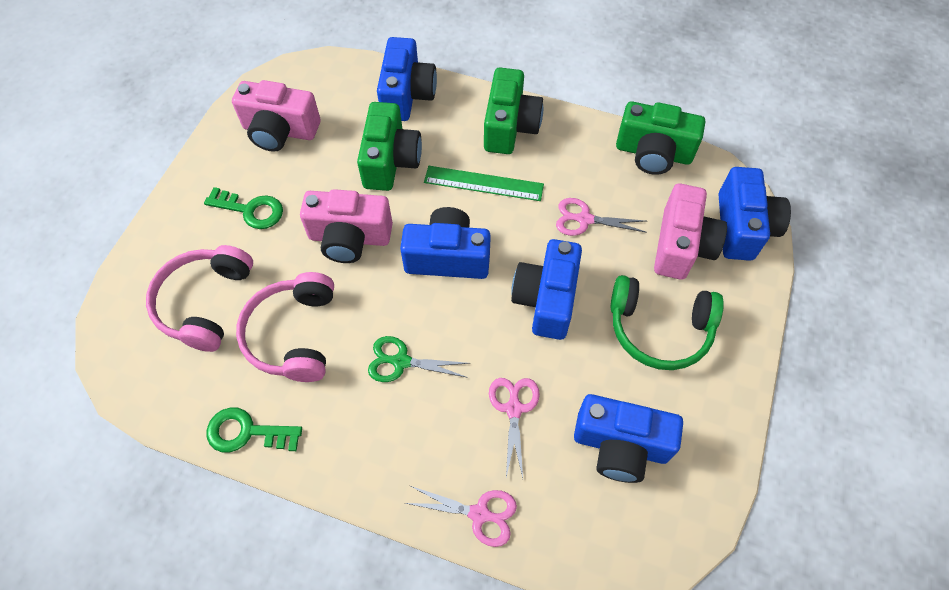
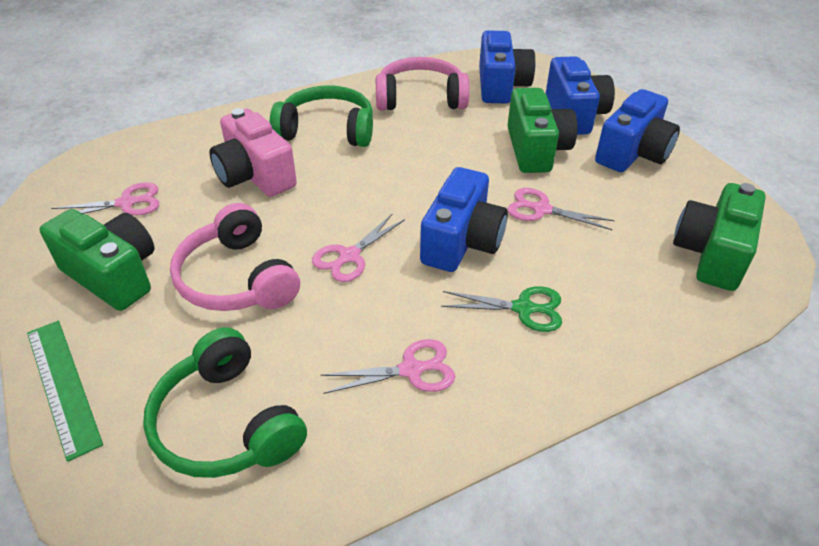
blue camera: [377,37,437,121] [400,207,491,279] [511,239,582,340] [574,394,683,483] [719,167,791,261] = 5 -> [420,167,508,272] [479,30,535,104] [546,56,615,135] [595,89,680,172] = 4
green headphones: [611,275,724,370] = 1 -> [143,327,307,478] [270,86,373,147] = 2
green key: [204,187,283,229] [206,407,302,453] = 2 -> none = 0
pink camera: [232,80,320,152] [300,189,393,263] [654,183,727,280] = 3 -> [209,108,297,197] = 1
pink scissors: [405,486,517,547] [489,378,540,478] [556,198,647,236] = 3 -> [50,182,159,220] [312,214,405,282] [321,339,455,394] [507,188,615,230] = 4

